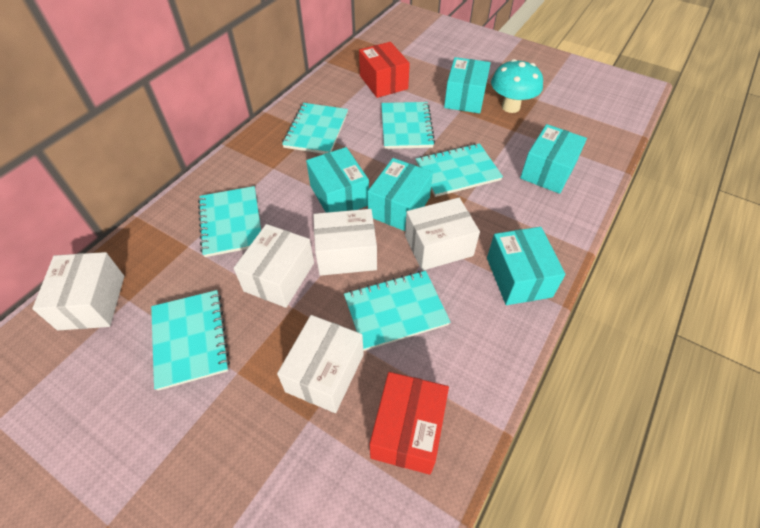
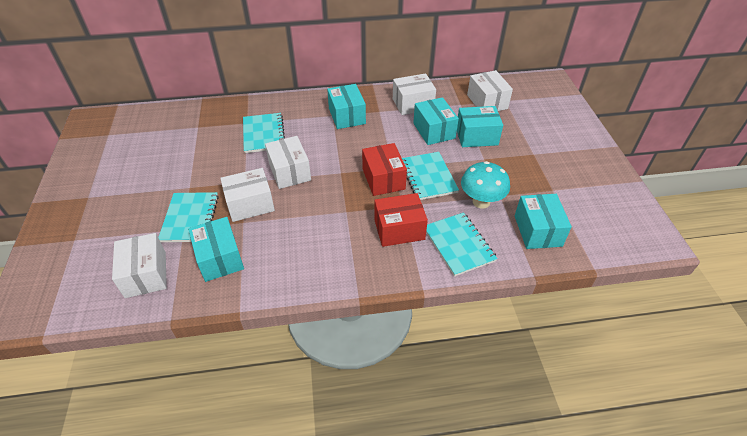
turquoise notebook: [151,290,230,391] [198,186,261,257] [282,103,348,154] [344,271,450,351] [381,102,435,149] [416,143,503,197] = 6 -> [158,192,219,242] [243,113,285,153] [402,152,459,200] [426,212,498,277] = 4

